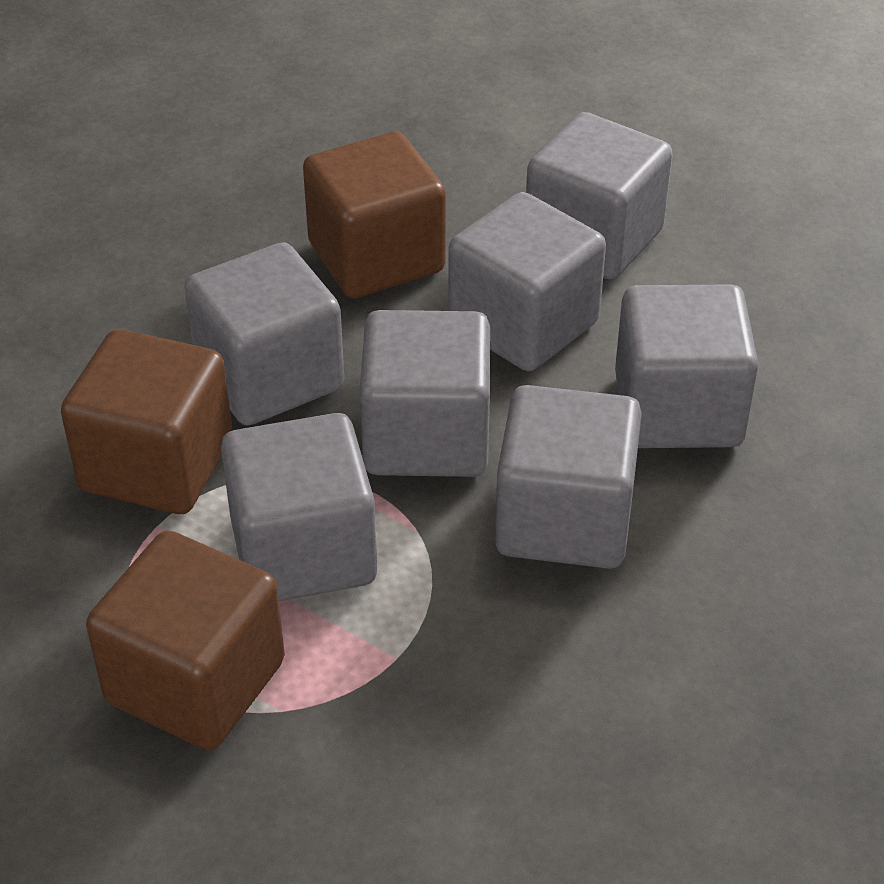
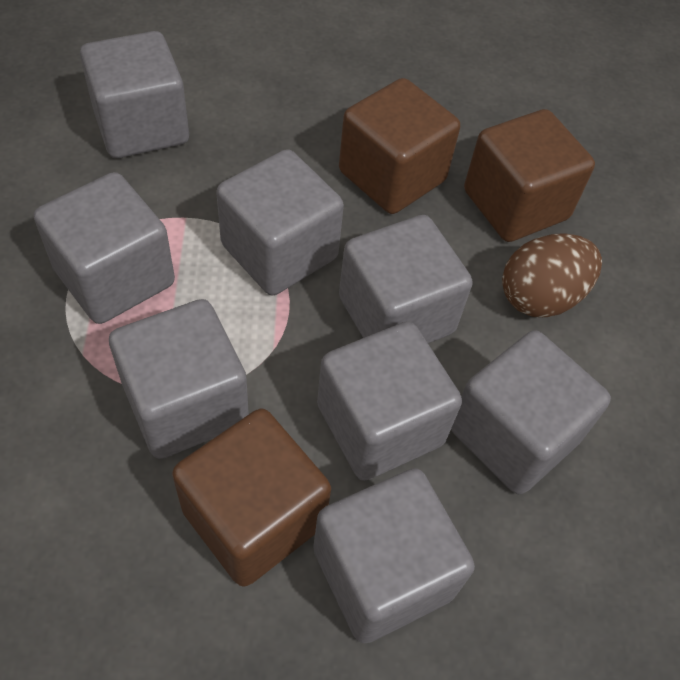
brown egg: none = 0 -> [502,233,602,317] = 1
grey cube: [184,242,344,426] [221,413,377,601] [360,310,490,477] [448,192,606,371] [495,385,642,569] [526,112,673,280] [615,284,758,448] = 7 -> [34,172,175,324] [80,31,189,158] [109,299,249,459] [216,149,344,295] [313,468,475,644] [317,322,462,481] [339,215,473,344] [451,330,611,494] = 8

